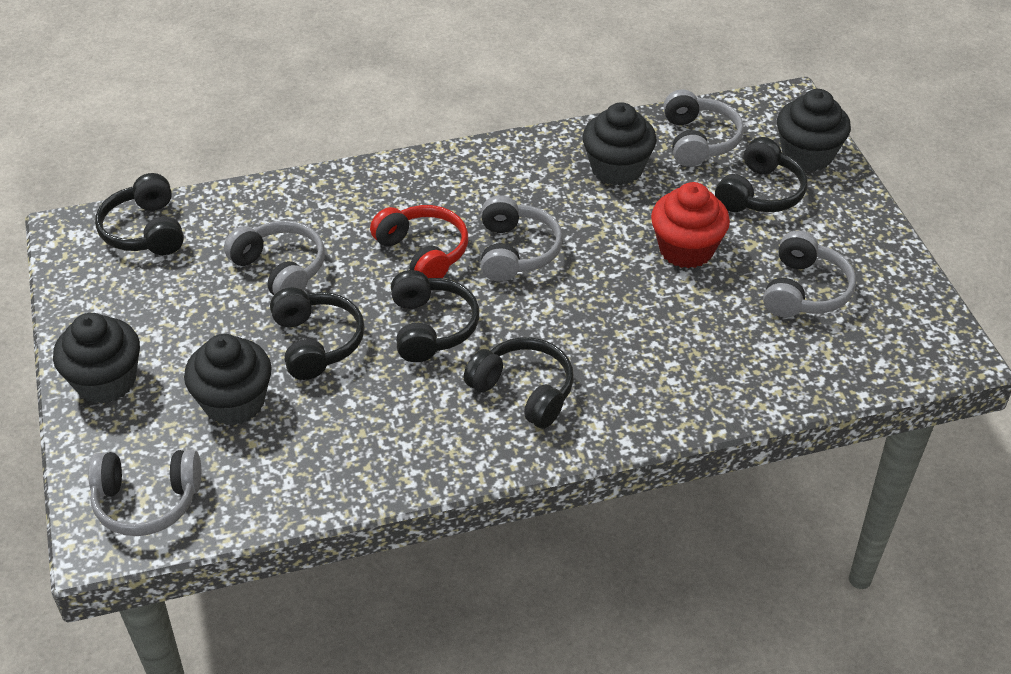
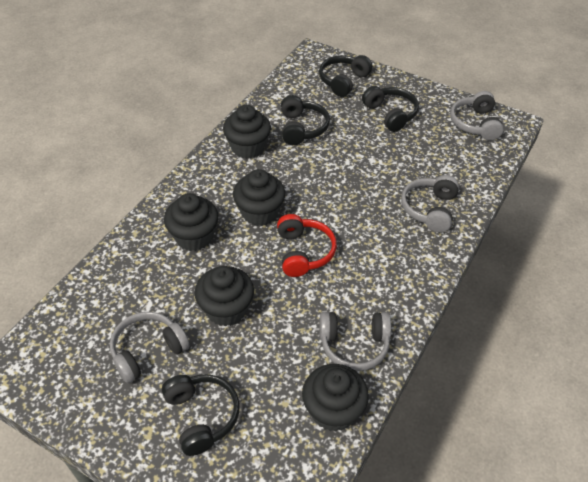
black cupcake: [53,313,140,404] [184,334,272,425] [582,102,657,186] [777,89,851,171] = 4 -> [164,193,219,251] [195,266,254,327] [223,105,271,159] [233,169,285,226] [302,364,369,431] = 5
black headphones: [95,173,184,255] [270,288,365,380] [391,270,479,362] [464,337,574,429] [715,137,807,212] = 5 -> [162,374,240,456] [281,95,330,145] [319,55,373,97] [362,86,419,132] = 4
grey headphones: [88,450,201,536] [224,220,325,295] [481,195,563,282] [663,89,744,167] [763,230,856,317] = 5 -> [110,312,190,383] [320,312,391,371] [401,175,459,232] [450,91,504,140] = 4
red cupcake: [651,182,730,268] = 1 -> none = 0

